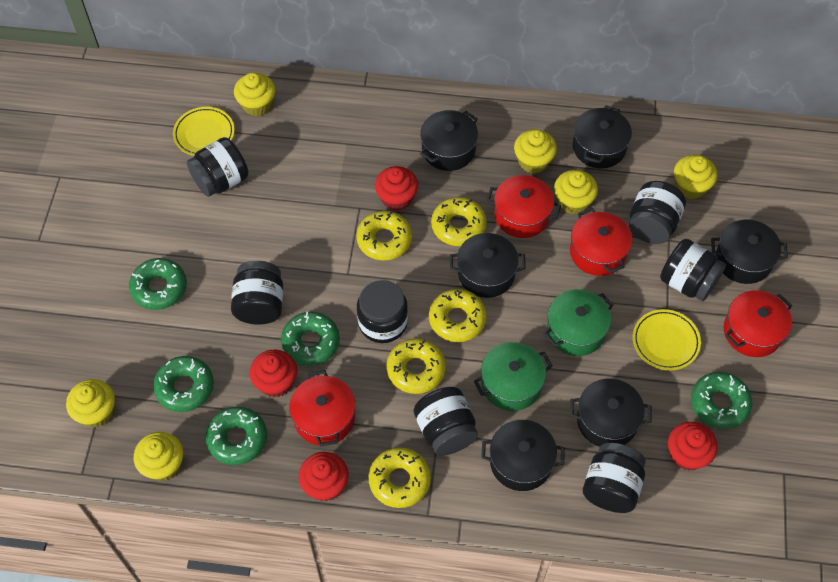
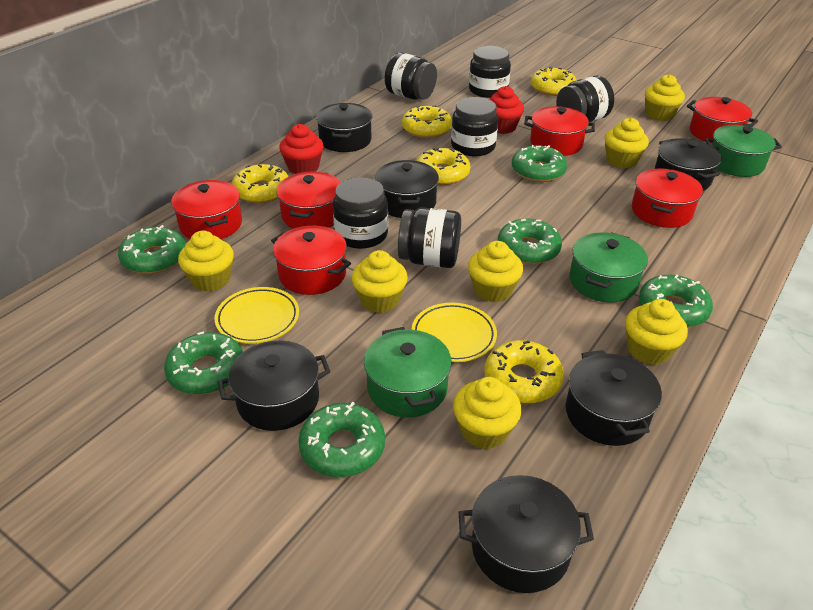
black jar: [187,137,249,197] [231,261,283,325] [357,280,408,343] [414,387,478,456] [583,443,646,513] [629,181,686,244] [660,239,726,301] = 7 -> [333,177,388,249] [385,52,437,100] [398,207,461,268] [451,97,498,156] [469,46,511,98] [556,76,614,122] = 6
green donut: [129,258,187,310] [153,356,214,412] [205,407,267,465] [281,312,340,366] [691,372,752,429] = 5 -> [118,225,186,274] [164,331,243,395] [298,402,385,477] [498,219,562,264] [512,145,567,182] [639,274,713,327] = 6
green pot: [474,342,553,411] [544,289,613,356] = 2 -> [364,327,452,418] [570,232,648,302] [705,125,782,177] = 3
red cupcake: [250,350,297,397] [299,452,349,501] [375,166,418,211] [668,422,718,471] = 4 -> [279,124,324,174] [489,86,524,134] = 2
red pot: [289,370,355,447] [486,175,561,238] [570,208,632,276] [724,290,792,357] = 4 -> [171,180,242,239] [271,226,351,295] [277,171,341,229] [524,106,595,156] [632,168,703,228] [687,97,758,143] = 6
yellow cupcake: [66,379,115,427] [134,432,183,481] [234,72,275,116] [514,129,557,173] [554,170,598,214] [674,155,717,199] = 6 -> [178,231,234,292] [352,250,408,313] [453,377,522,449] [468,241,523,302] [605,118,649,168] [625,299,688,365] [645,74,685,121] = 7

